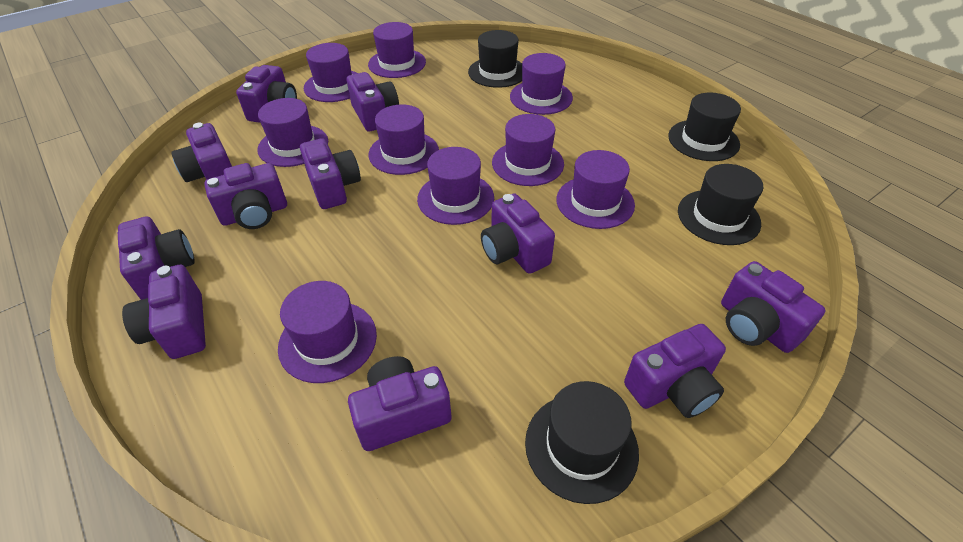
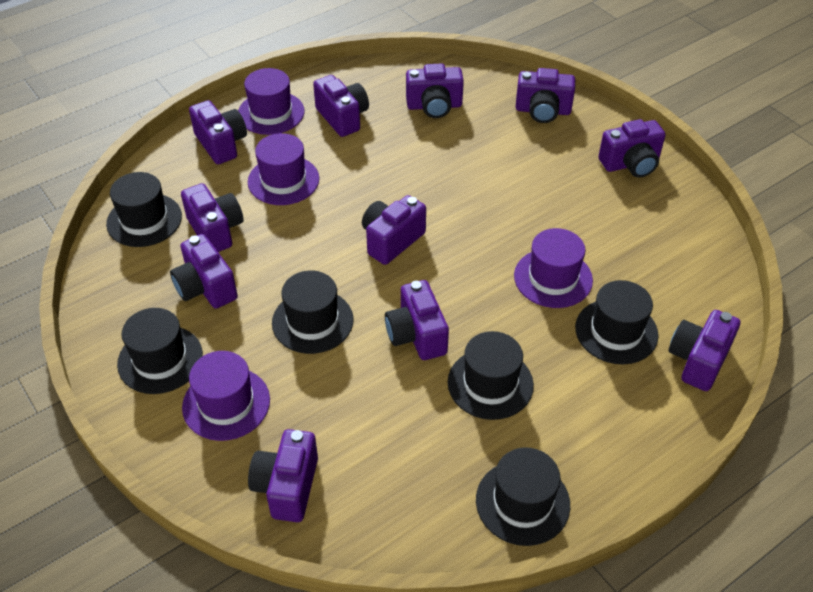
black hat: [468,30,522,88] [525,381,639,504] [668,93,741,161] [678,164,763,245] = 4 -> [106,172,182,247] [117,308,203,394] [272,271,354,354] [448,331,534,420] [476,447,570,546] [575,280,659,364] = 6
purple hat: [257,98,328,167] [278,281,377,383] [304,43,358,102] [368,22,426,78] [369,104,439,175] [417,147,494,225] [492,114,564,186] [510,53,573,115] [556,150,635,229] = 9 -> [182,351,270,441] [238,68,305,135] [248,133,319,205] [514,228,593,308] = 4

